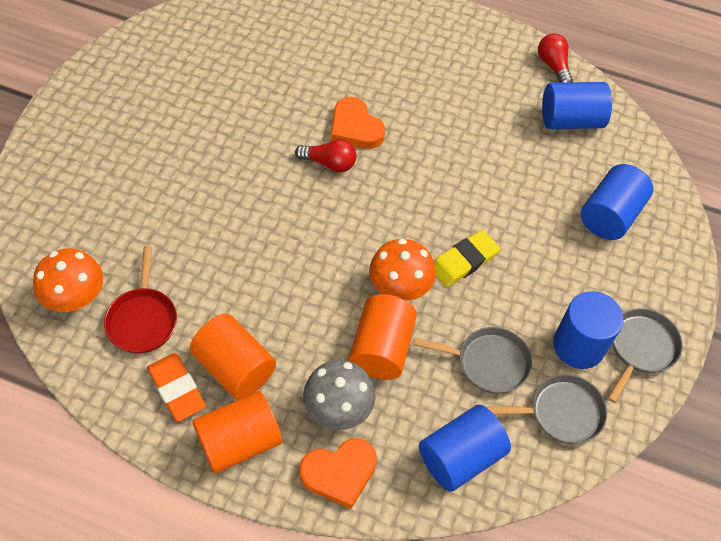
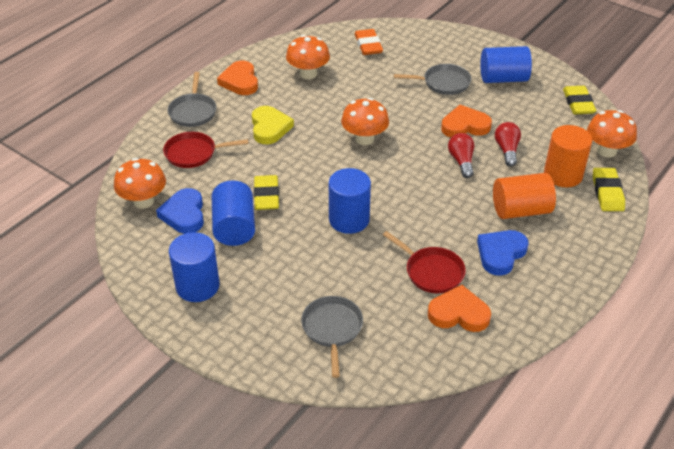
blue heart: none = 0 -> [156,188,204,234] [477,230,529,276] = 2
grey mushroom: [303,360,375,430] = 1 -> none = 0
orange cylinder: [190,314,276,400] [193,391,282,474] [349,294,417,380] = 3 -> [493,173,556,219] [544,125,592,187] = 2
orange heart: [299,438,377,509] [331,97,385,149] = 2 -> [217,61,258,95] [428,285,491,332] [441,105,492,137] = 3
orange mushroom: [33,248,103,312] [369,239,436,301] = 2 -> [114,158,166,209] [286,35,330,79] [341,98,389,145] [587,110,637,158] = 4
red pan: [104,246,177,353] = 1 -> [163,132,249,168] [383,231,466,293] = 2
yellow eraser: [434,230,500,287] = 1 -> [254,175,279,210] [563,86,596,114] [593,168,625,211] = 3
yellow heart: none = 0 -> [252,106,294,144] = 1

